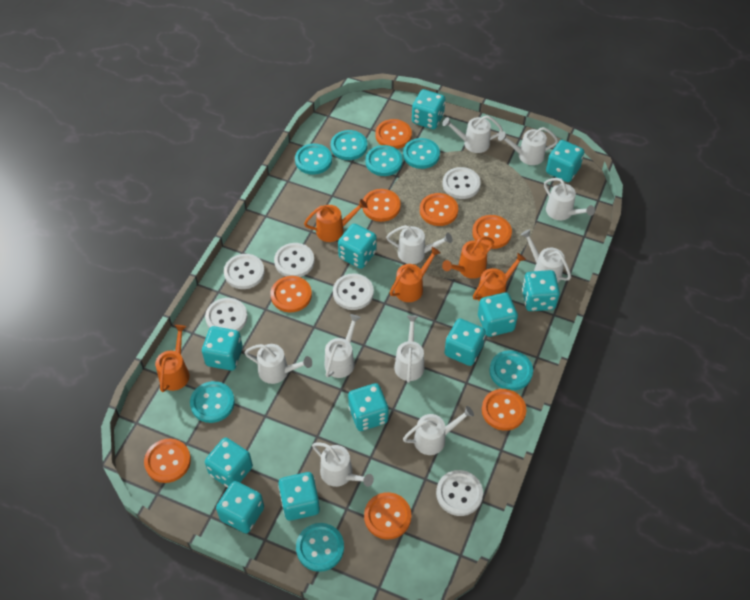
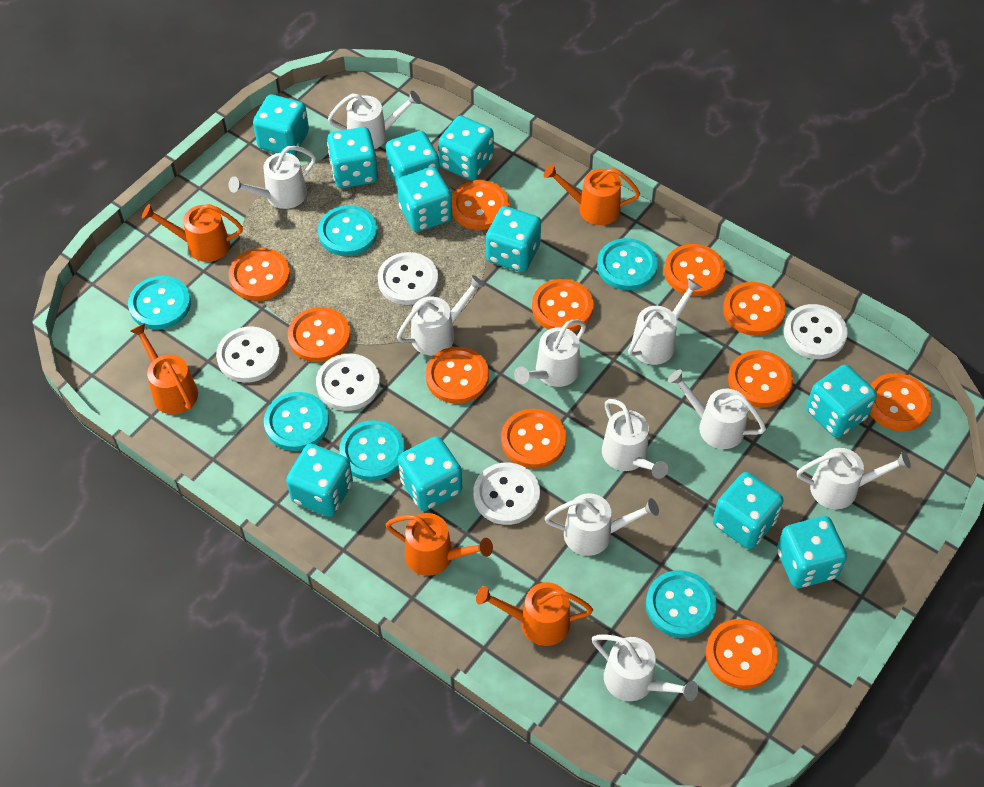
orange button: [144,439,191,483] [270,276,312,312] [362,189,401,222] [364,492,411,540] [375,119,412,149] [420,193,458,226] [472,215,512,249] [482,389,527,431] = 8 -> [229,248,290,301] [288,307,351,362] [426,347,489,404] [452,180,509,230] [501,409,566,468] [532,279,594,331] [664,244,725,296] [706,619,778,689] [723,282,786,336] [728,350,793,407] [870,373,932,431] = 11
turquoise button: [190,381,235,423] [295,144,332,174] [296,523,344,572] [331,130,367,160] [366,145,403,176] [403,138,440,169] [489,350,533,390] = 7 -> [128,276,191,330] [264,392,329,451] [318,205,378,256] [339,420,405,481] [597,238,658,291] [646,570,717,638] = 6
white button: [205,298,248,331] [224,254,265,289] [274,243,314,277] [333,273,374,310] [436,470,483,516] [443,167,481,199] = 6 -> [216,326,280,383] [316,354,380,411] [378,252,438,305] [474,463,540,525] [784,304,848,359] = 5

